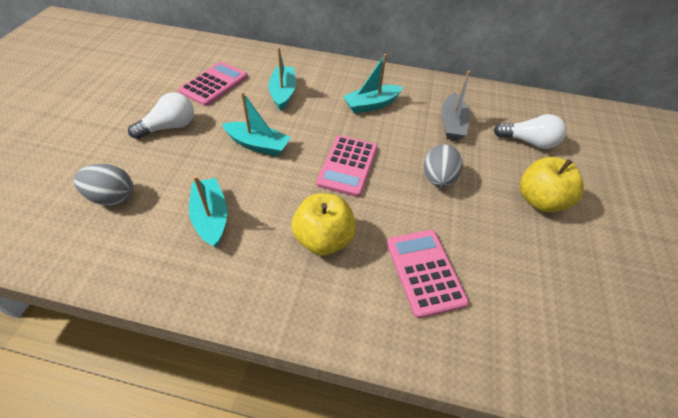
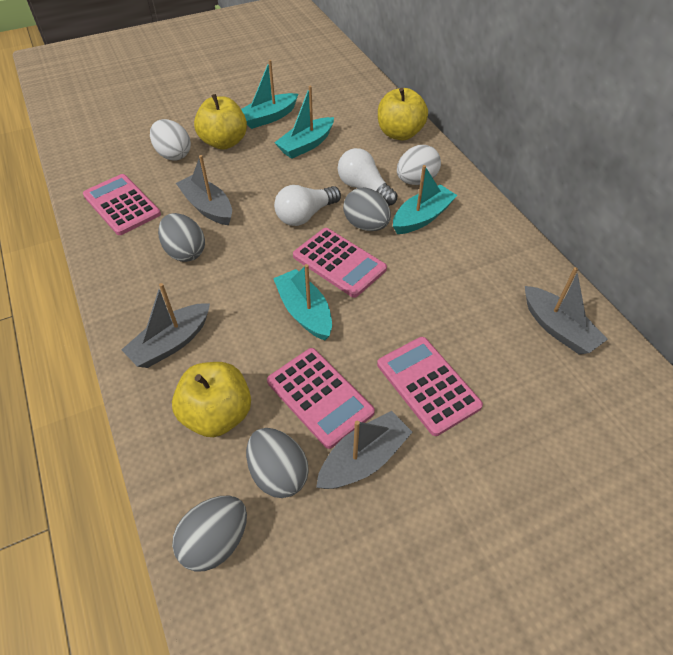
grey boat: [441,71,470,141] = 1 -> [121,283,210,368] [176,155,232,225] [316,411,412,489] [525,267,608,355] = 4
grey egg: [74,164,133,206] [424,144,462,188] = 2 -> [158,213,205,262] [172,496,247,571] [246,428,309,498] [343,188,391,231] = 4
pink calculator: [178,62,248,106] [316,135,377,197] [386,230,469,318] = 3 -> [83,174,161,235] [267,348,375,449] [293,228,387,298] [377,337,483,436] = 4
white egg: none = 0 -> [150,119,191,161] [397,145,441,185] = 2
yellow apple: [292,193,356,255] [520,157,584,212] = 2 -> [172,362,251,437] [194,94,247,150] [378,88,428,141] = 3

